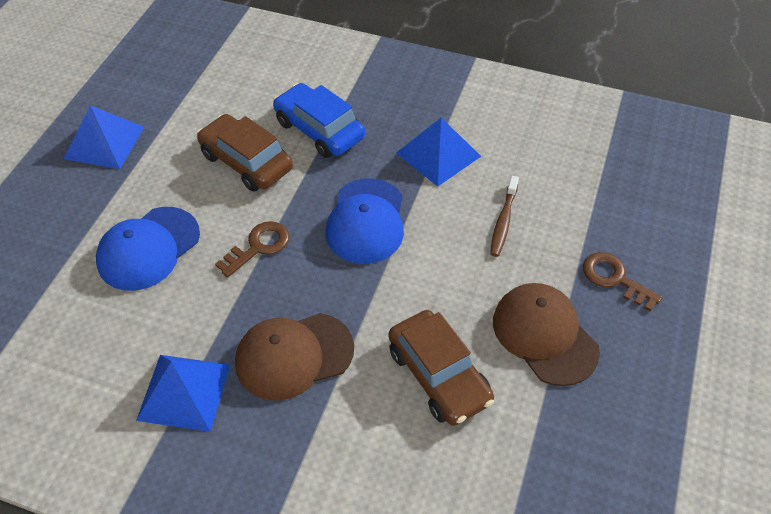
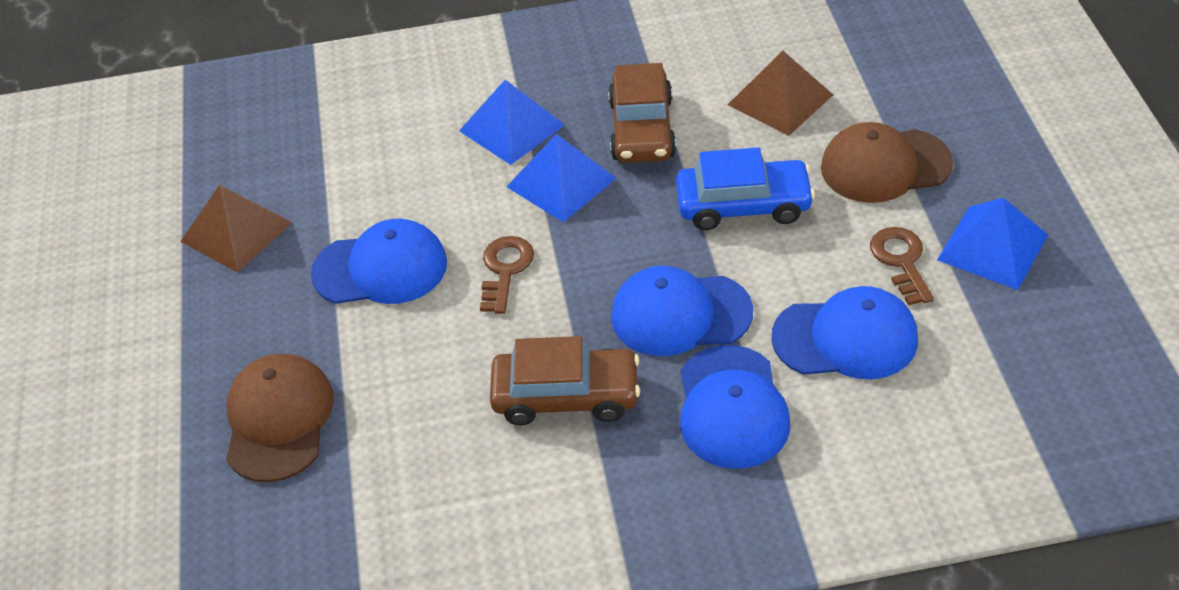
blue cap: [96,207,200,291] [326,178,404,264] = 2 -> [311,219,447,304] [611,266,753,356] [680,345,790,469] [771,286,918,379] = 4
brown pyramid: none = 0 -> [180,185,293,273] [728,51,833,136] = 2
brown toothbrush: [490,176,519,257] = 1 -> none = 0

